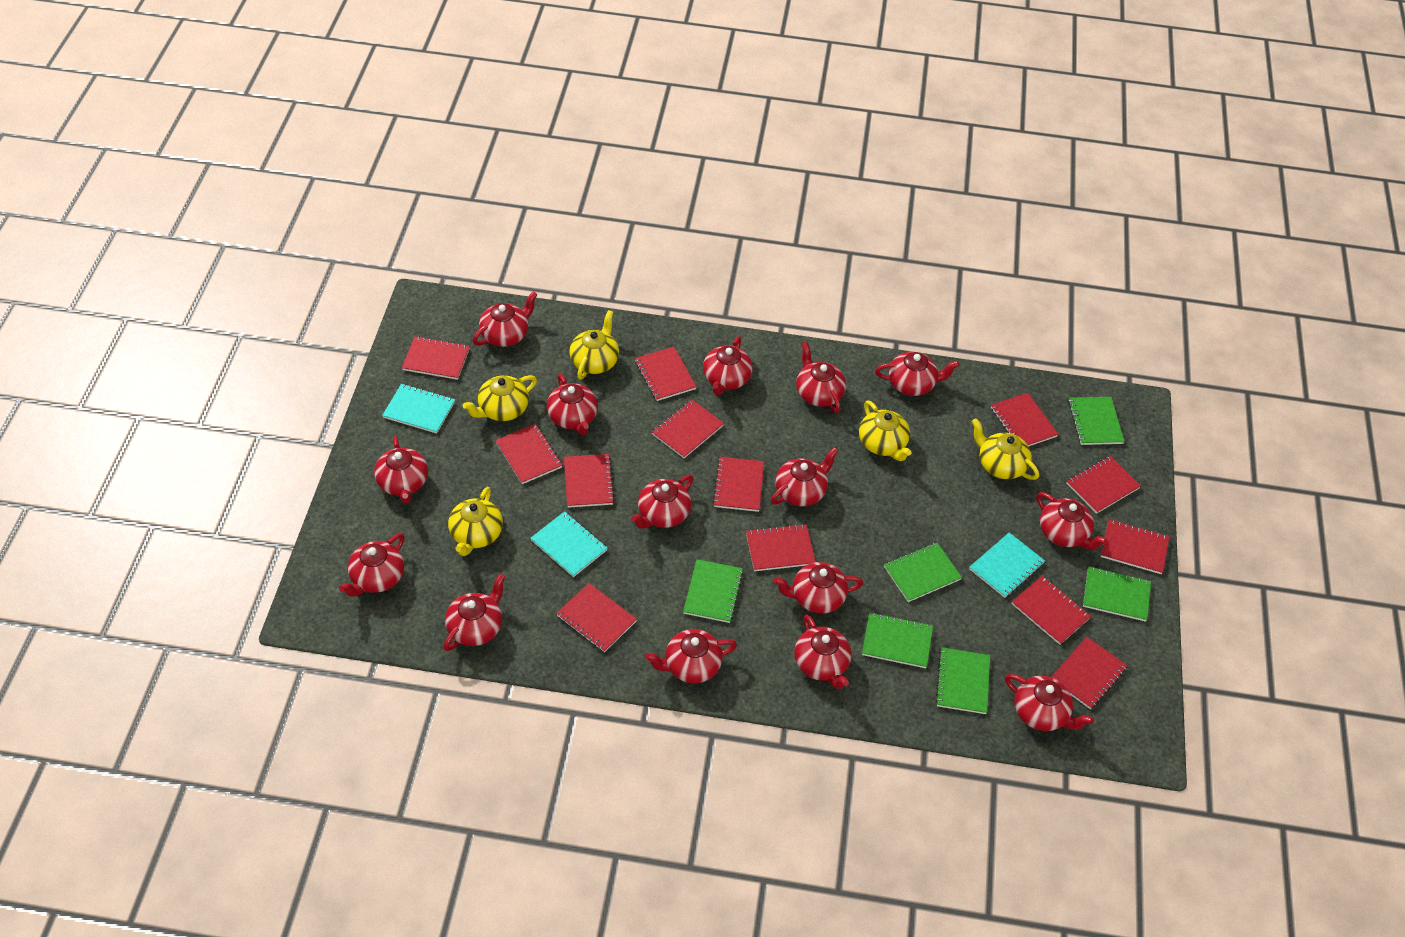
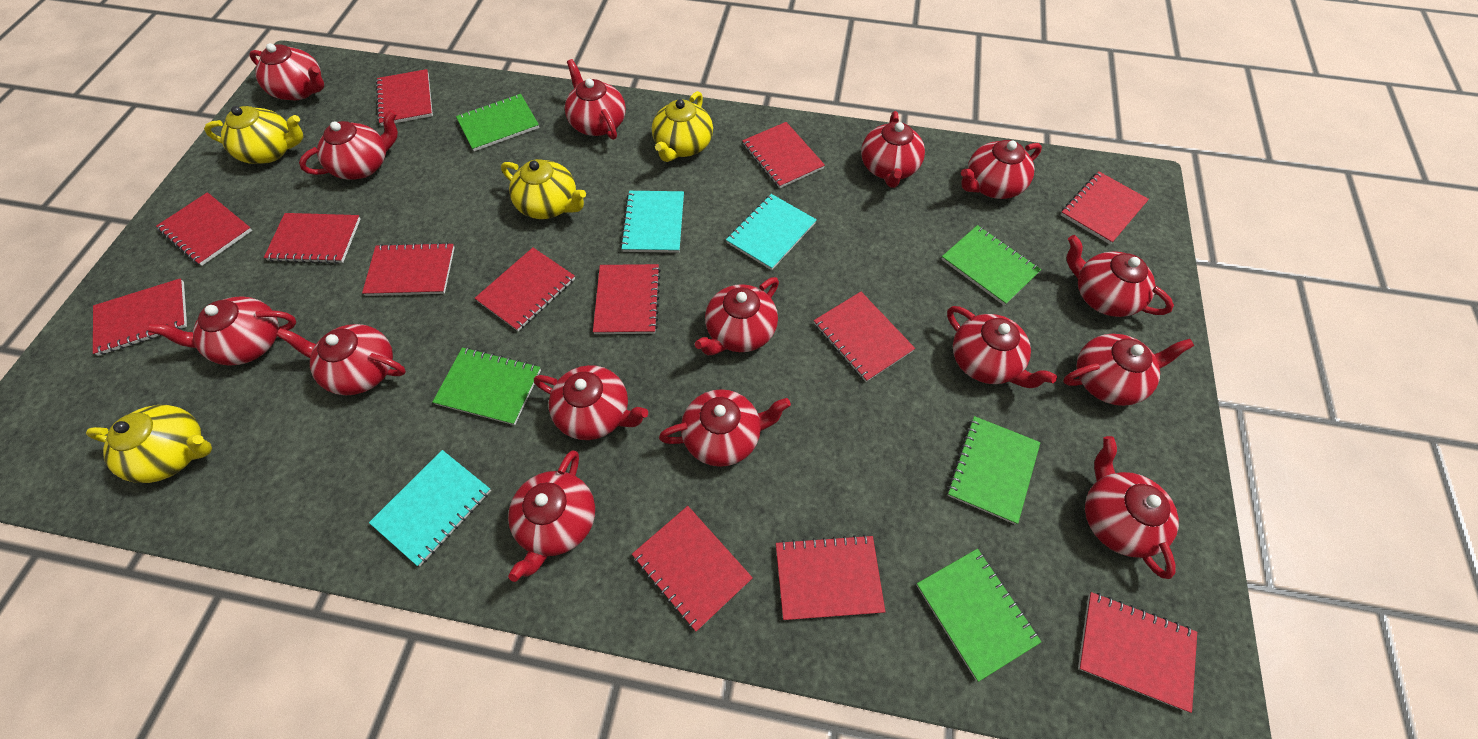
green notebook: [683,559,744,623] [862,612,933,668] [884,543,962,602] [936,647,990,714] [1069,397,1125,445] [1083,566,1151,622] = 6 -> [433,347,541,425] [456,94,539,151] [916,549,1041,682] [941,225,1041,306] [947,416,1040,524] = 5
yellow teapot: [448,487,503,556] [463,375,537,421] [569,310,619,380] [859,400,912,461] [972,418,1039,480] = 5 -> [86,405,212,483] [204,106,303,164] [501,159,586,219] [652,91,713,162] = 4

